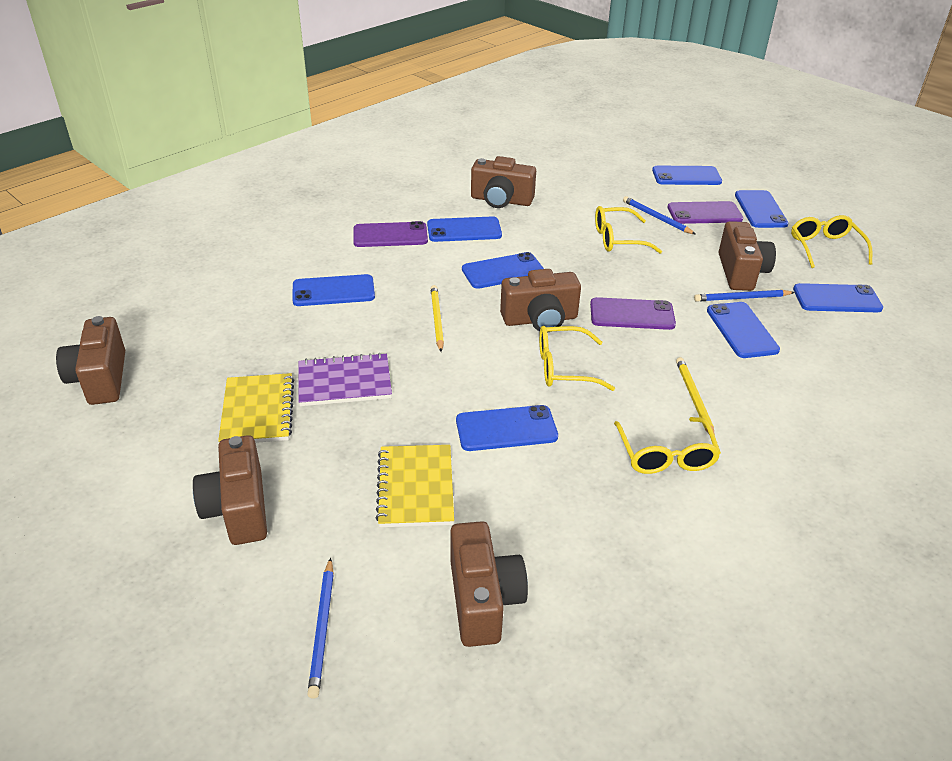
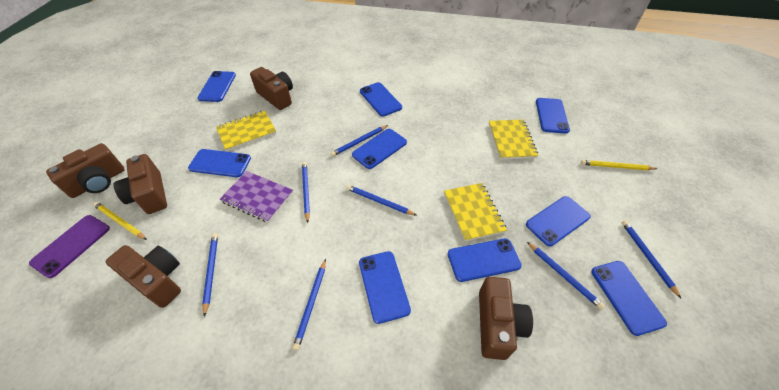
blue pencil: [307,558,334,699] [623,196,695,234] [694,290,795,302] = 3 -> [202,233,218,317] [292,259,326,350] [302,162,310,223] [331,125,388,157] [346,185,417,216] [527,242,605,309] [622,220,681,298] = 7
blue phone: [292,274,375,306] [427,216,502,242] [456,405,558,451] [462,252,544,289] [652,166,722,185] [707,302,780,358] [735,190,788,228] [793,283,883,312] = 8 -> [188,149,251,177] [197,71,236,102] [352,129,407,169] [359,251,411,324] [360,82,402,117] [448,238,522,282] [526,196,591,246] [536,98,570,134] [591,261,667,336] = 9
brown camera: [56,316,125,405] [193,435,267,545] [450,521,528,647] [471,156,536,208] [500,269,581,332] [719,221,776,291] = 6 -> [46,143,125,198] [106,245,181,308] [113,154,167,214] [250,67,293,110] [479,277,533,360] = 5
purple phone: [353,221,428,247] [590,297,676,330] [667,201,743,224] = 3 -> [29,215,110,278] = 1
yellow glasses: [539,326,615,391] [595,206,662,254] [614,417,721,474] [791,215,872,268] = 4 -> none = 0
yellow notebook: [218,373,294,443] [376,445,454,527] = 2 -> [216,111,276,151] [444,183,507,241] [489,120,538,159] = 3

